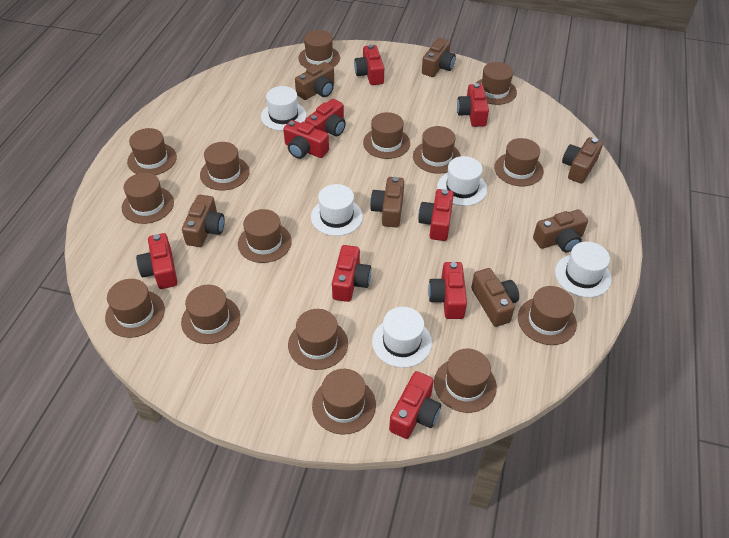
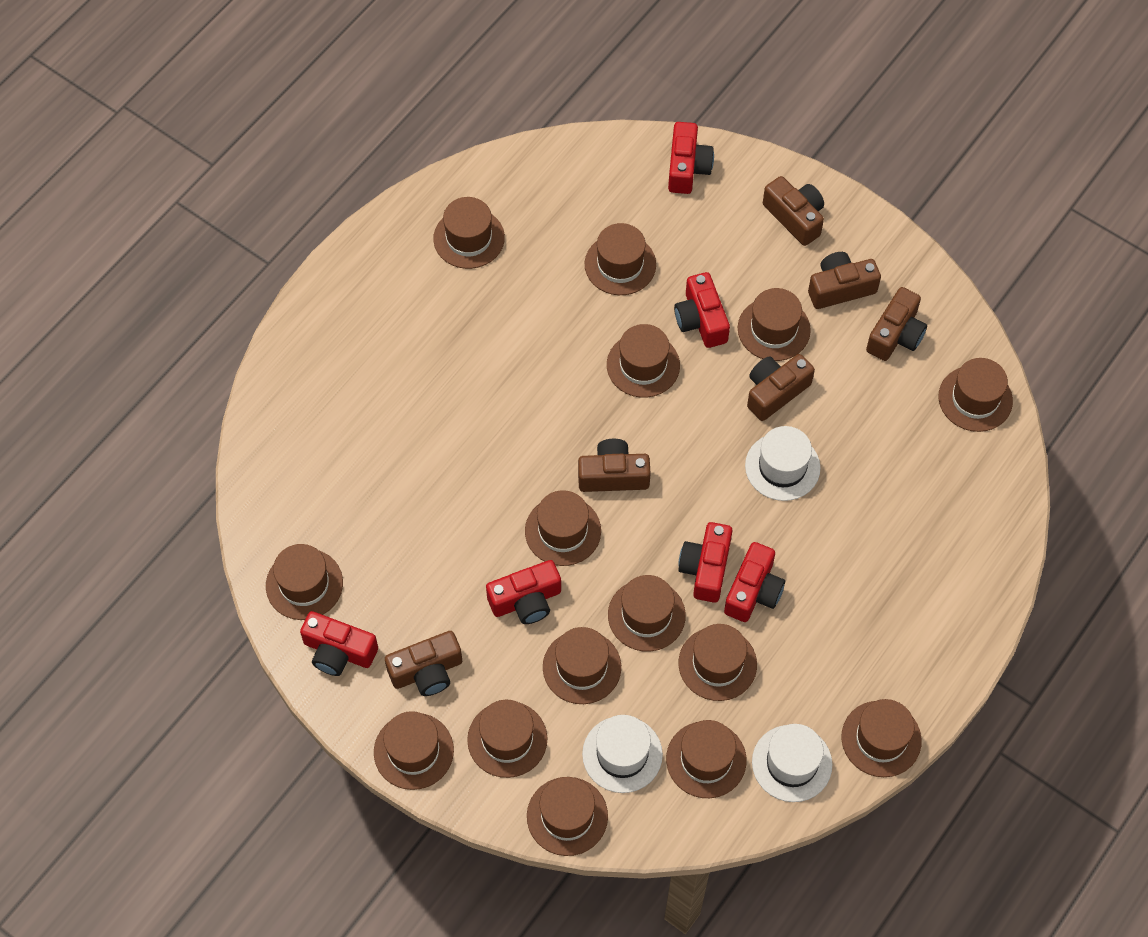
brown camera: [182,195,225,247] [295,62,334,100] [370,177,404,227] [422,38,456,77] [471,268,519,327] [533,209,588,252] [562,137,603,184] = 7 -> [385,631,462,696] [578,439,651,492] [747,354,815,421] [763,176,824,246] [808,252,881,309] [866,287,927,361] = 6
red camera: [136,233,177,289] [283,120,329,159] [305,99,346,137] [332,245,371,302] [354,44,384,85] [389,371,441,439] [418,189,454,241] [428,262,467,319] [457,83,489,127] = 9 -> [300,611,378,676] [486,560,561,624] [668,122,714,194] [674,272,730,348] [678,522,732,603] [724,542,785,622] = 6
white hat: [261,86,306,131] [311,184,363,236] [372,307,432,368] [437,156,487,206] [555,242,612,298] = 5 -> [582,715,663,793] [745,426,821,501] [752,724,832,802] = 3

